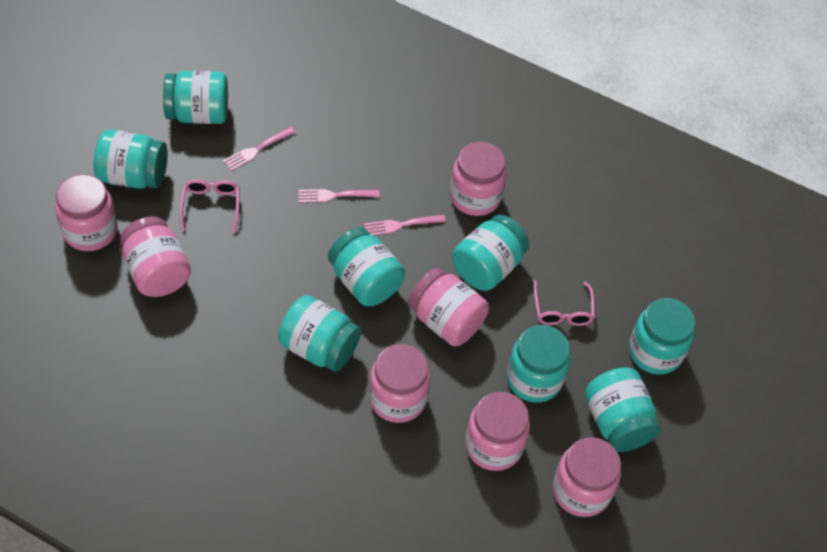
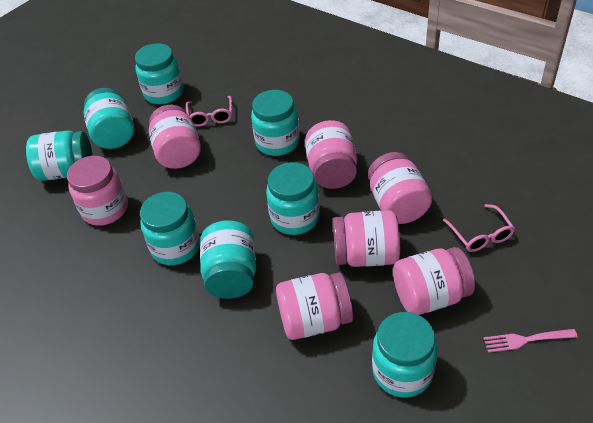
pink fork: [223,127,295,171] [298,189,380,203] [364,215,446,236] = 3 -> [483,329,578,353] = 1

